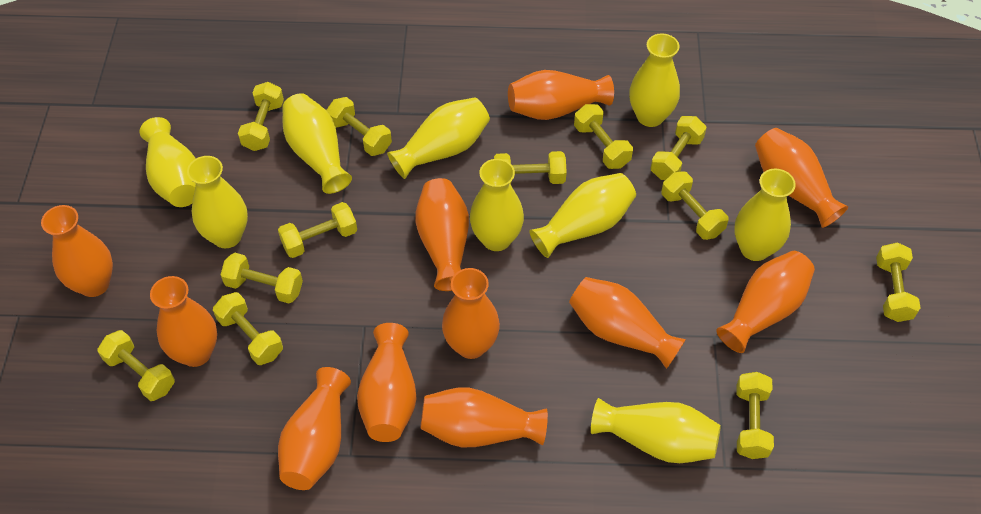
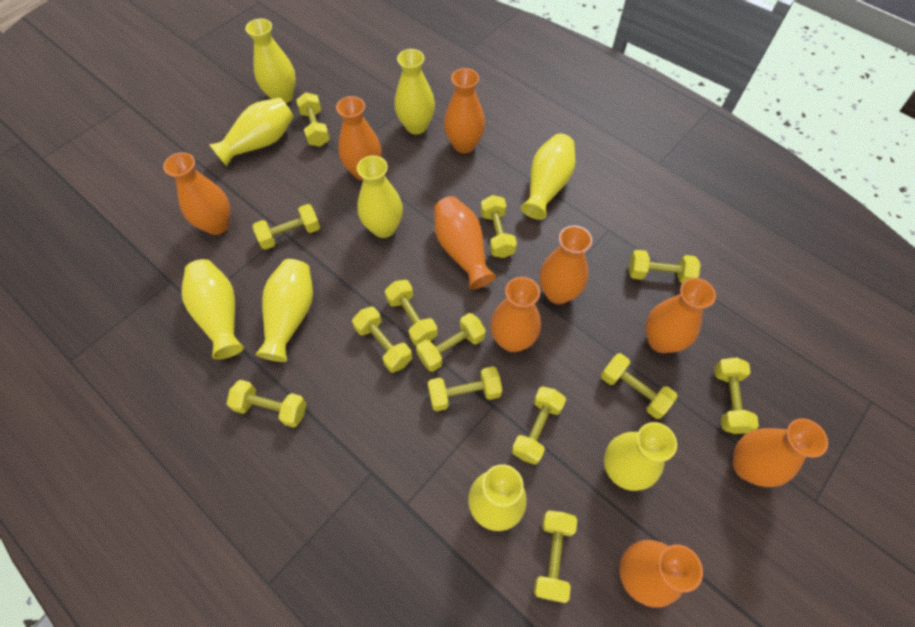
orange vase: [41,205,113,297] [150,276,217,367] [278,367,351,490] [357,323,417,442] [415,178,469,291] [420,387,548,447] [442,268,500,359] [508,70,614,120] [569,277,686,369] [716,251,815,353] [755,128,848,228] = 11 -> [163,152,230,235] [336,96,382,181] [434,196,496,289] [444,68,485,153] [491,277,541,352] [539,225,592,304] [619,540,703,608] [646,278,716,353] [733,418,828,487] = 9
yellow dumbbell: [98,330,175,401] [213,292,283,365] [220,253,303,303] [238,82,284,151] [278,202,357,258] [326,97,392,156] [494,151,567,184] [574,104,633,169] [650,116,707,180] [662,171,728,240] [736,372,774,459] [876,242,920,322] = 12 -> [227,380,307,427] [252,204,320,250] [296,92,330,147] [352,307,412,373] [385,280,438,346] [416,313,486,372] [428,366,502,412] [481,195,517,258] [512,386,566,465] [534,510,577,603] [601,353,678,419] [629,250,701,284] [714,357,759,434] = 13

